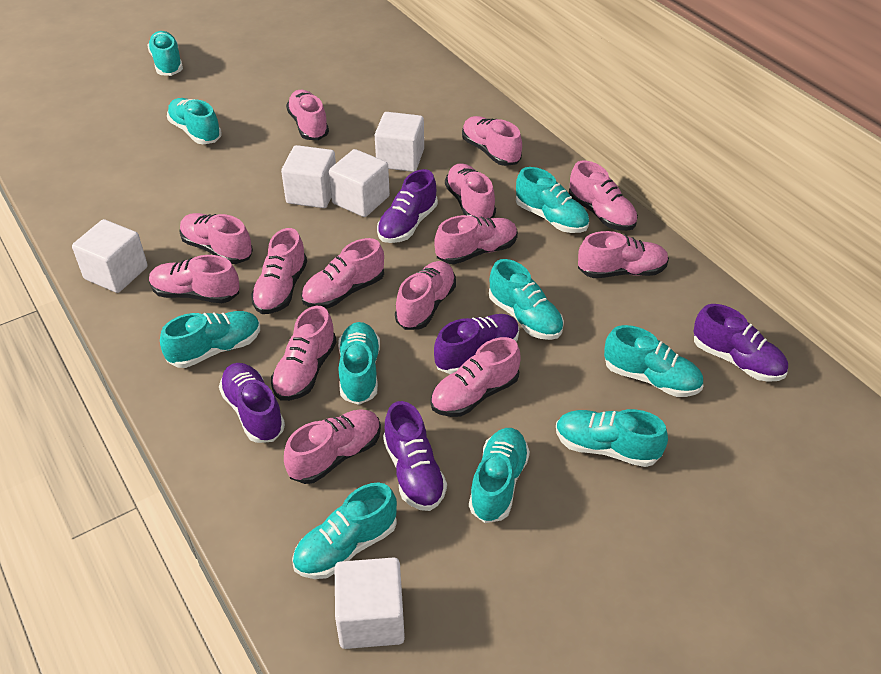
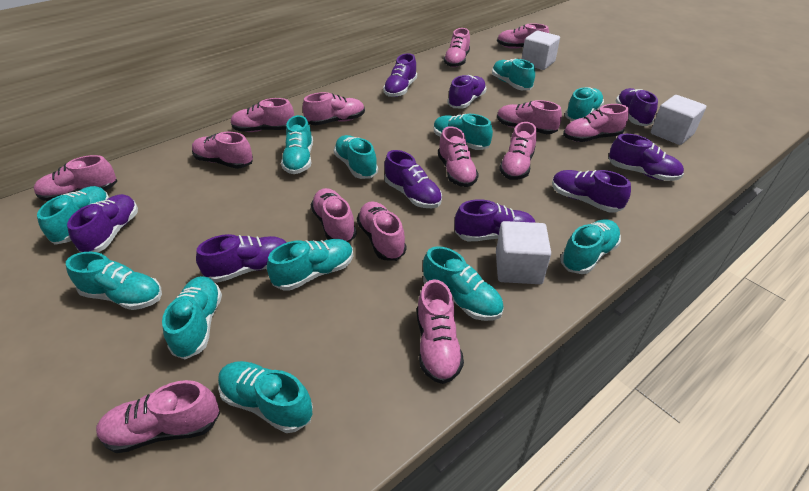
purple shoe: [219,363,285,443] [377,169,438,243] [383,401,447,511] [434,314,519,374] [693,304,788,382] = 5 -> [67,194,138,252] [196,234,287,283] [383,53,417,97] [384,150,442,208] [447,75,486,109] [455,199,535,241] [552,170,631,213] [609,134,684,181] [616,88,658,126] = 9
turquoise shoe: [147,31,183,76] [160,311,260,368] [167,98,222,144] [292,483,397,579] [338,322,380,405] [469,428,530,523] [489,259,564,340] [516,167,589,233] [556,409,668,467] [604,325,703,397] = 10 -> [37,186,109,245] [66,252,162,310] [162,276,222,359] [218,361,313,433] [267,239,353,291] [281,115,313,174] [334,135,378,179] [423,246,504,321] [434,114,493,150] [492,58,535,90] [560,219,621,274] [565,87,604,121] = 12
white cube: [72,219,148,293] [281,145,336,208] [329,149,390,217] [335,558,405,649] [375,112,424,172] = 5 -> [496,221,551,284] [522,31,560,70] [651,95,706,145] = 3

